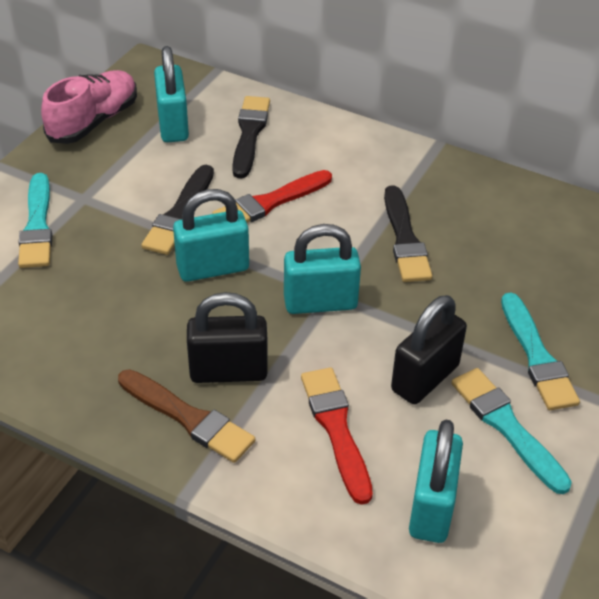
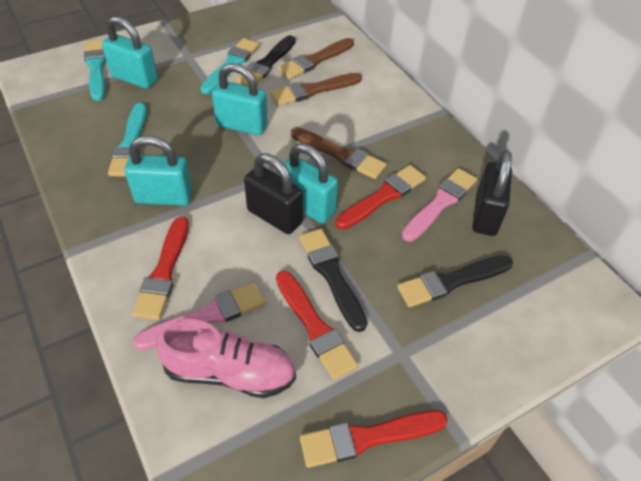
brown brush: [118,369,255,463] = 1 -> [270,73,362,105] [278,38,354,79] [291,127,386,179] = 3
pink brush: none = 0 -> [133,282,265,350] [402,168,477,242] = 2
red brush: [212,170,332,223] [301,367,373,505] = 2 -> [132,216,189,320] [276,271,358,380] [300,410,448,468] [336,165,426,230] = 4

